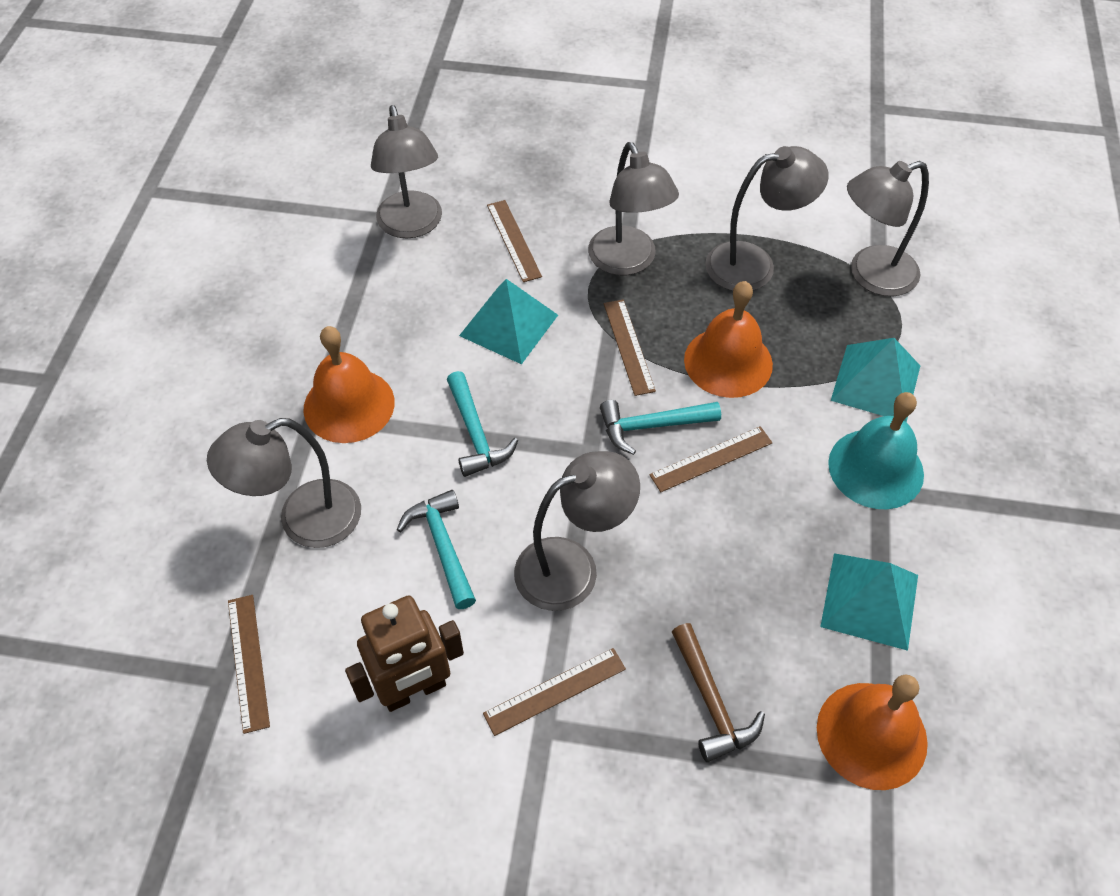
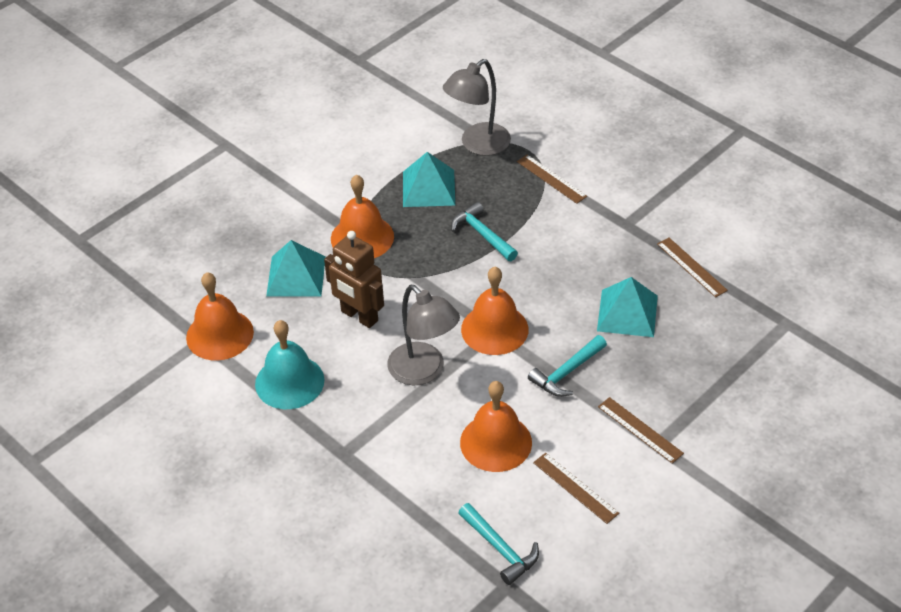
brown hammer: [672,623,765,762] = 1 -> none = 0
brown ruler: [228,595,270,734] [483,648,626,736] [487,200,542,282] [604,299,656,396] [649,426,772,492] = 5 -> [517,155,587,204] [533,453,619,524] [598,397,684,464] [657,238,728,298] = 4
grey lamp: [207,418,361,548] [371,105,442,238] [514,451,640,611] [588,142,679,275] [705,146,829,291] [847,161,929,296] = 6 -> [387,285,460,386] [443,59,511,156] = 2
orange bell: [303,326,395,443] [684,281,773,398] [817,675,928,790] = 3 -> [186,272,254,360] [331,174,394,258] [460,381,532,472] [461,267,529,355] = 4

